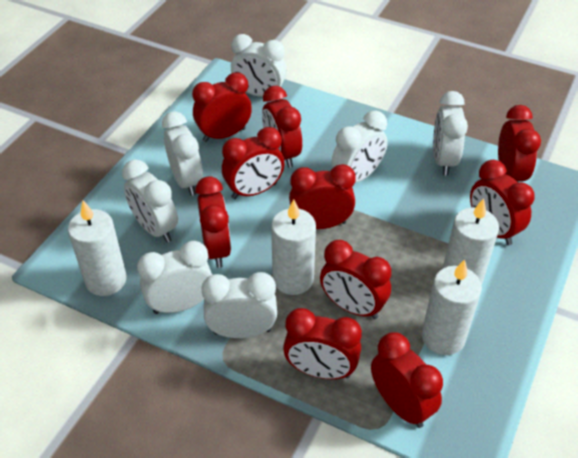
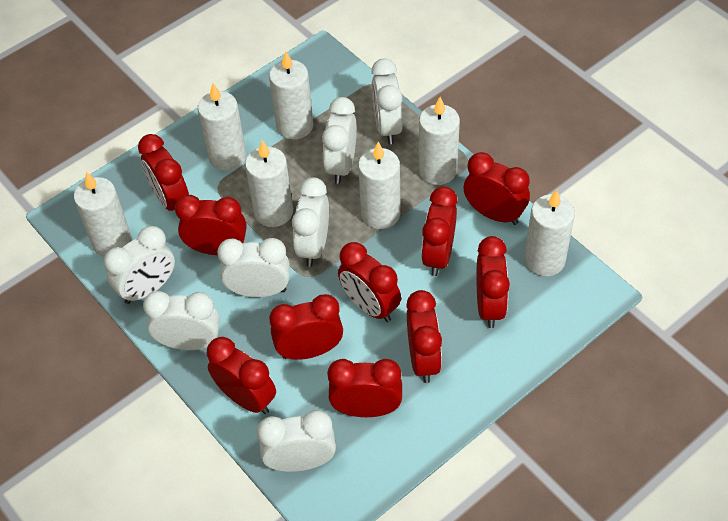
white candle: [68,201,127,296] [271,199,316,295] [422,259,482,355] [443,198,499,285] = 4 -> [74,172,132,257] [198,83,246,171] [245,140,293,227] [269,51,313,139] [358,142,401,229] [419,97,460,185] [525,189,575,276] = 7

